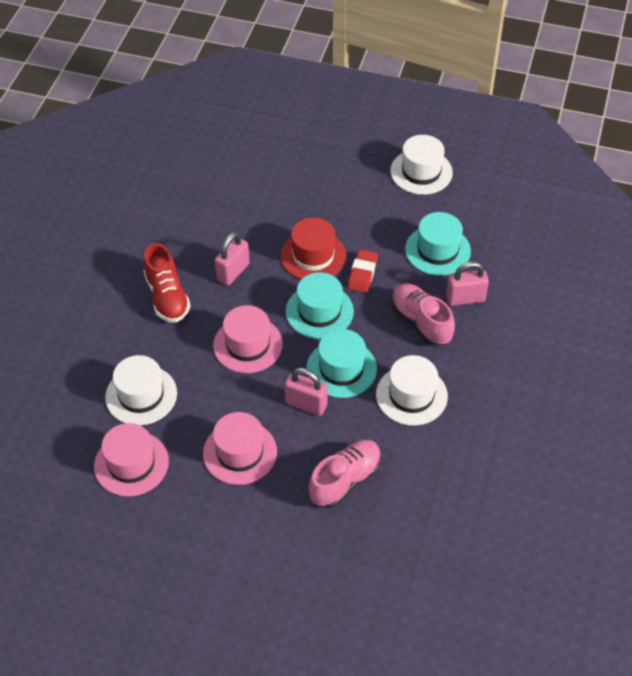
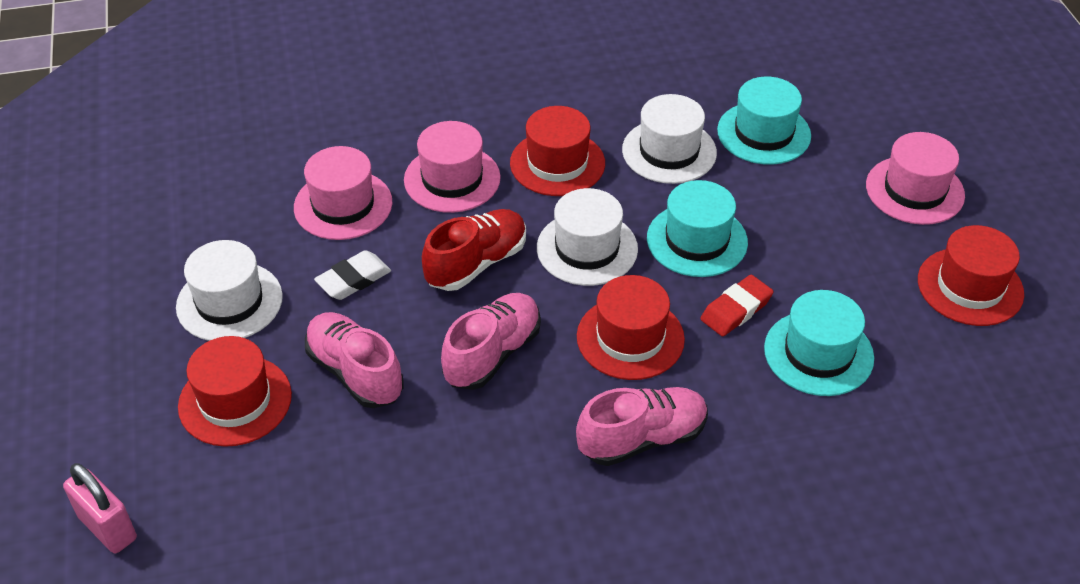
pink padlock: [215,232,250,286] [285,368,328,416] [446,262,489,306] = 3 -> [63,463,137,554] = 1
pink shoe: [309,440,381,508] [391,284,455,346] = 2 -> [305,312,403,408] [441,293,541,390] [576,387,708,466] = 3
red hat: [281,217,346,279] = 1 -> [178,336,292,447] [510,106,605,196] [577,275,685,380] [918,225,1024,326] = 4
white eraser: none = 0 -> [314,250,391,300] = 1

